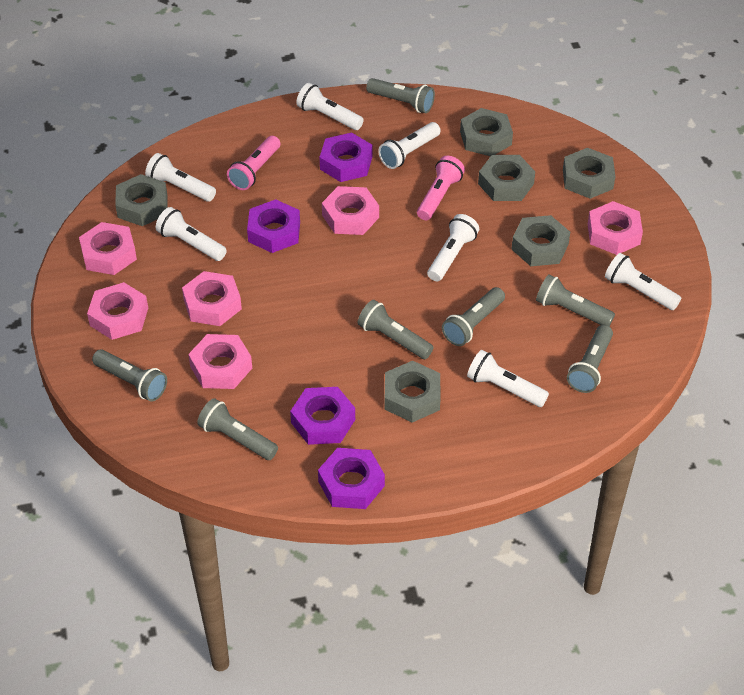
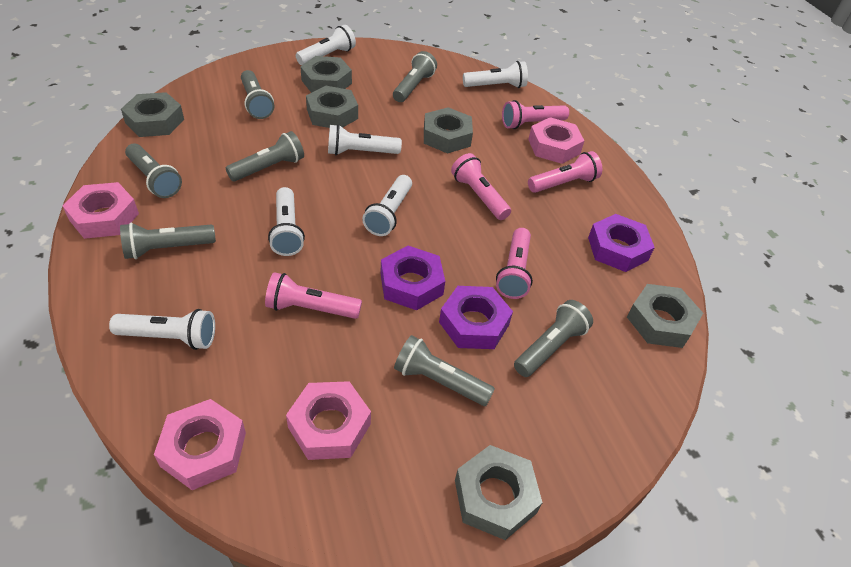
pink flashlight: [227,136,280,190] [417,156,465,220] = 2 -> [265,272,362,319] [451,153,511,220] [496,228,533,299] [502,100,569,129] [528,151,602,193] = 5
pink nut: [79,222,137,275] [87,282,148,340] [182,271,242,326] [188,334,252,389] [322,186,379,235] [588,201,643,255] = 6 -> [62,182,139,239] [154,399,246,490] [286,381,371,460] [528,117,584,164] = 4
purple nut: [247,199,300,253] [290,387,355,445] [318,448,385,509] [320,132,372,182] = 4 -> [380,246,445,310] [439,286,513,349] [588,214,655,272] = 3
white flashlight: [145,153,216,202] [156,207,227,261] [296,83,364,130] [378,122,441,169] [427,214,479,281] [467,350,549,407] [605,253,681,310] = 7 -> [109,309,215,350] [268,187,305,256] [296,25,356,65] [328,124,402,155] [362,175,412,236] [463,61,528,88] = 6

